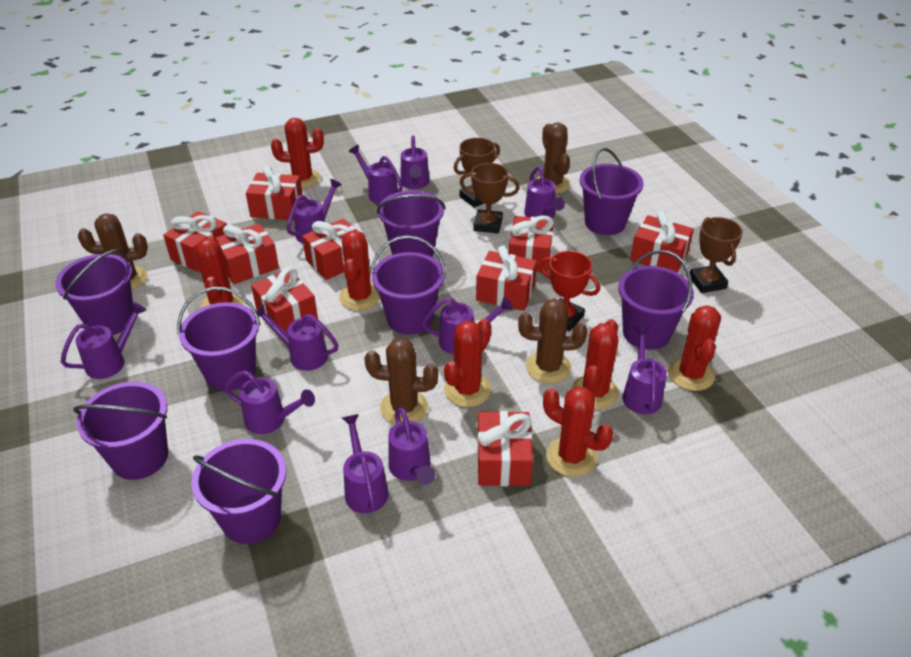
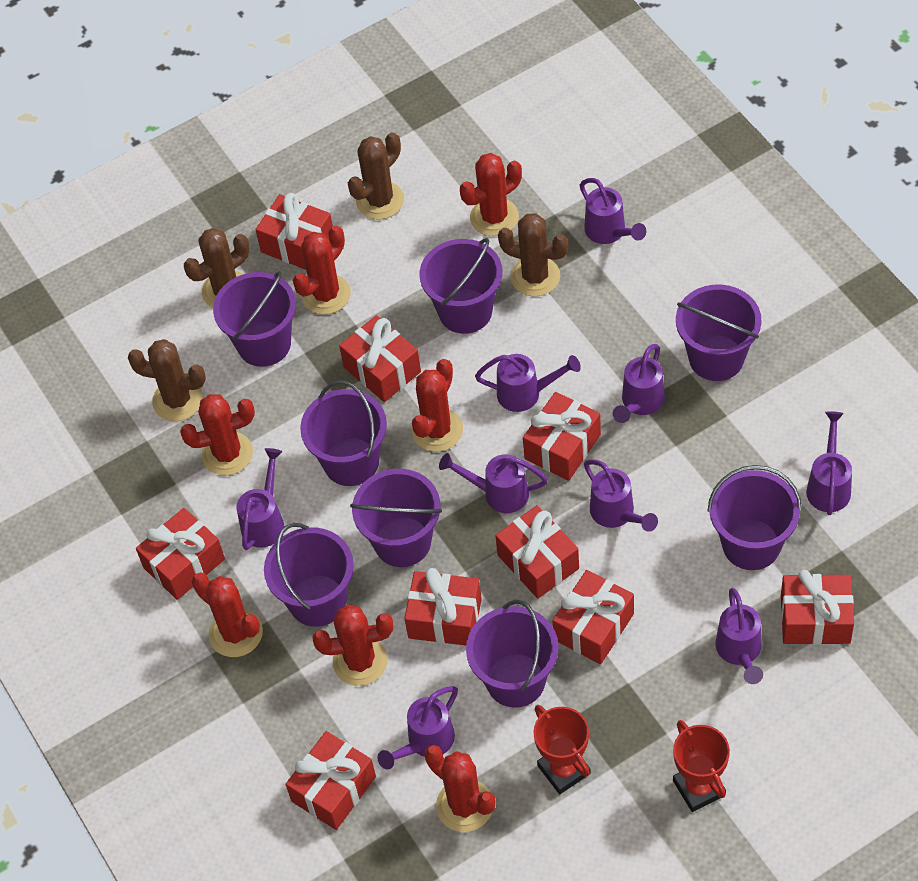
brown trophy: [454,138,500,208] [460,163,520,233] [690,217,743,293] = 3 -> none = 0
purple watering can: [61,302,147,379] [224,370,315,434] [256,305,339,371] [286,179,342,243] [342,414,389,513] [348,145,403,204] [388,408,435,485] [400,135,430,189] [421,297,513,354] [524,166,565,218] [622,326,667,414] = 11 -> [237,448,284,550] [378,686,458,769] [439,453,548,513] [475,354,581,412] [580,178,646,244] [584,459,658,532] [613,344,665,423] [715,588,763,684] [806,411,852,515] = 9
red trophy: [539,251,600,332] = 1 -> [534,705,591,794] [673,720,730,812] = 2

